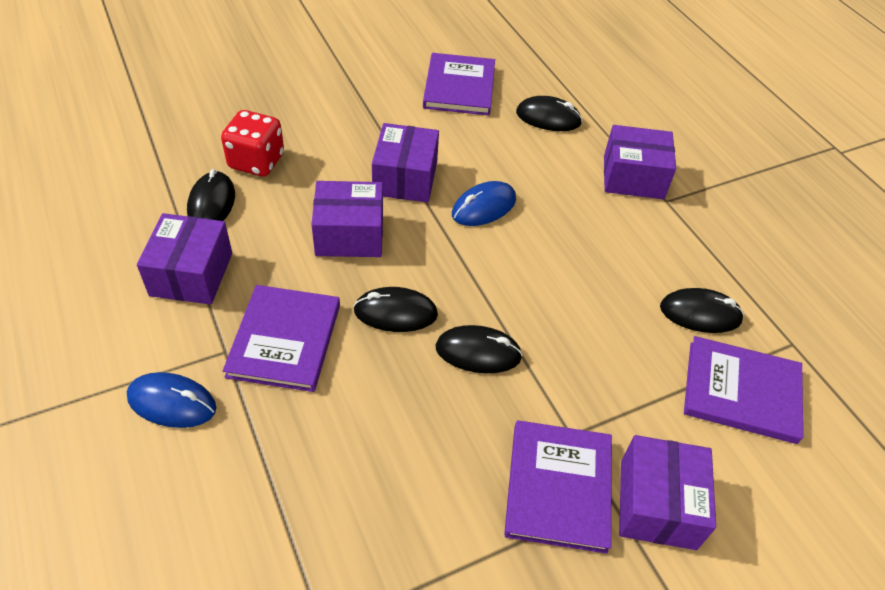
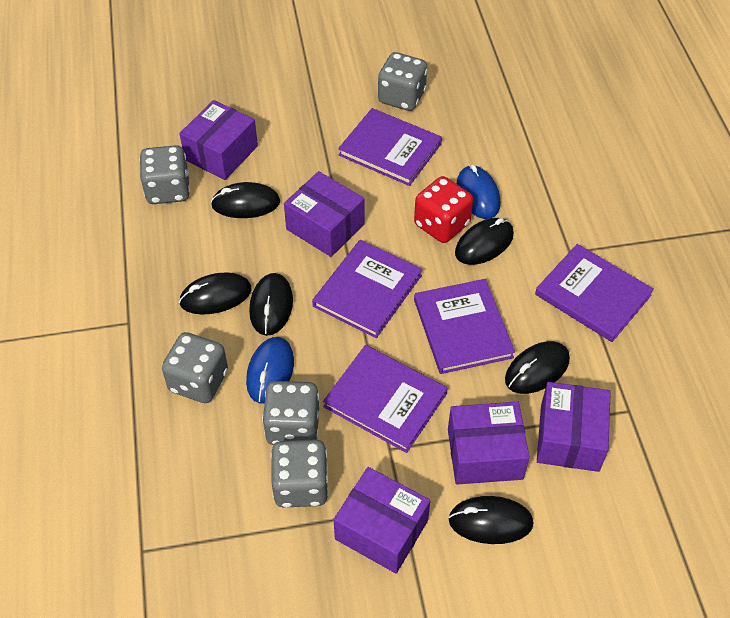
black mouse: [187,169,235,221] [353,287,438,332] [436,325,523,374] [516,96,582,131] [660,288,744,333] = 5 -> [179,272,252,315] [211,182,280,218] [249,273,293,336] [448,496,534,544] [455,218,514,265] [505,341,570,394] = 6
grey dice: none = 0 -> [139,145,190,204] [162,332,228,403] [262,381,319,445] [271,440,329,508] [378,52,427,111] = 5
purple book: [223,285,340,392] [423,53,495,115] [504,420,612,554] [684,336,803,444] = 4 -> [312,240,422,338] [323,345,448,453] [338,108,442,186] [414,279,515,374] [535,244,654,342] = 5

